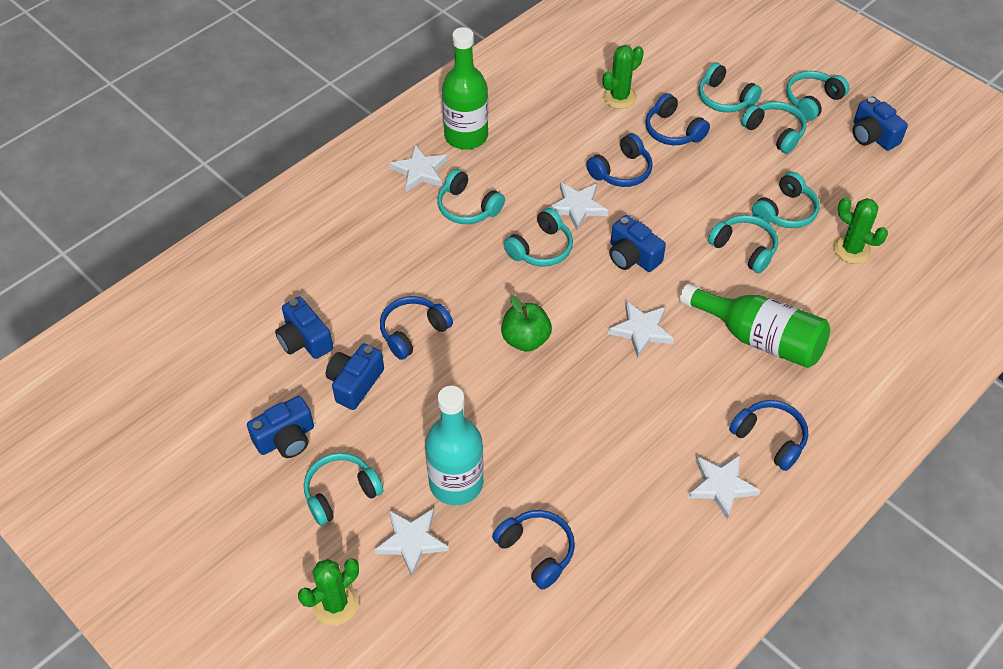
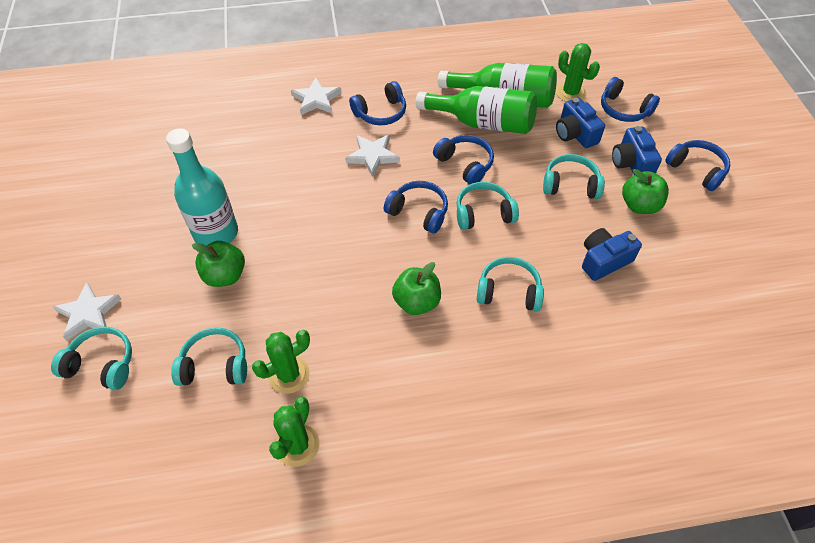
blue camera: [247,396,314,458] [275,296,333,359] [326,343,384,410] [609,215,666,272] [853,96,908,151] = 5 -> [556,97,605,148] [582,228,642,281] [612,126,662,175] = 3
green apple: [501,295,552,352] = 1 -> [192,241,245,287] [392,262,441,315] [622,169,669,214] = 3
turquoise headphones: [304,453,384,525] [437,169,505,224] [504,208,573,267] [699,62,762,112] [708,215,778,273] [741,101,806,154] [752,172,820,228] [786,71,849,121] = 8 -> [51,327,132,390] [171,328,247,386] [456,182,519,230] [477,257,544,312] [543,154,605,199] = 5
white star: [374,508,449,576] [389,144,448,192] [548,182,608,230] [608,301,674,358] [688,455,761,520] = 5 -> [53,282,121,341] [291,77,342,115] [345,135,400,177] = 3

